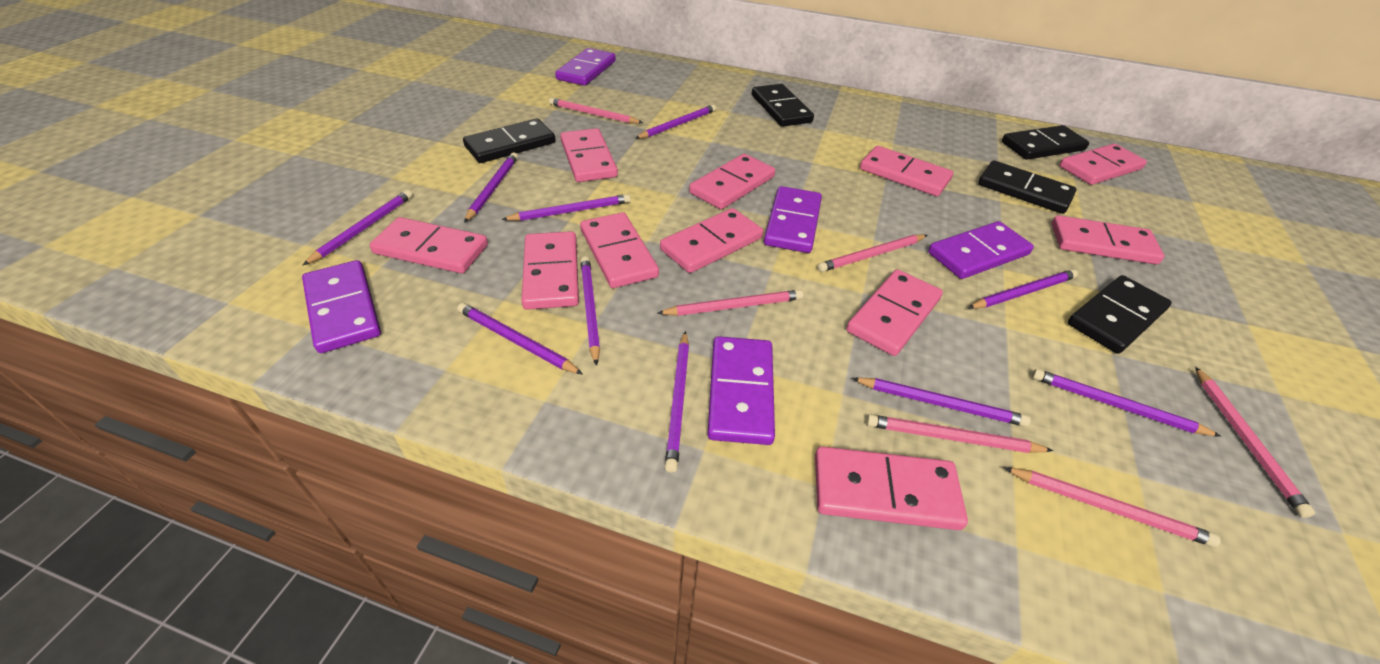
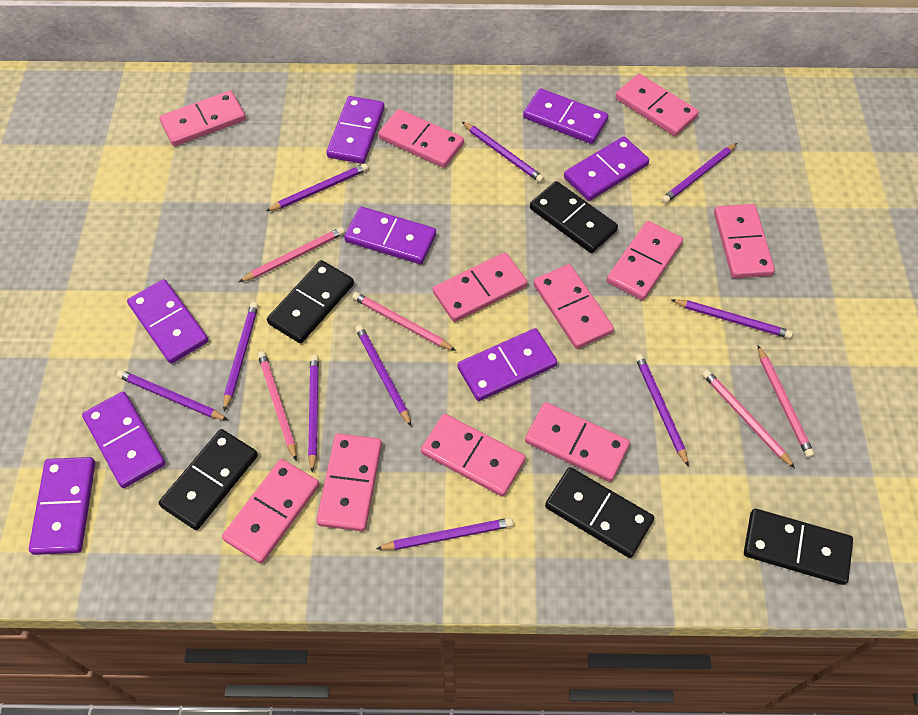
pink pencil: [549,98,643,123] [657,290,803,316] [817,234,927,272] [866,414,1053,453] [1003,467,1221,547] [1195,367,1315,518] = 6 -> [239,227,345,282] [258,351,297,460] [352,292,456,351] [702,369,795,468] [758,346,814,458] = 5
purple domino: [302,260,381,353] [555,48,616,86] [707,336,775,445] [764,186,822,253] [928,221,1034,279] = 5 -> [29,457,95,555] [82,392,166,488] [127,279,209,364] [326,96,385,164] [344,207,436,264] [458,328,557,401] [523,88,609,144] [564,136,649,201] = 8

